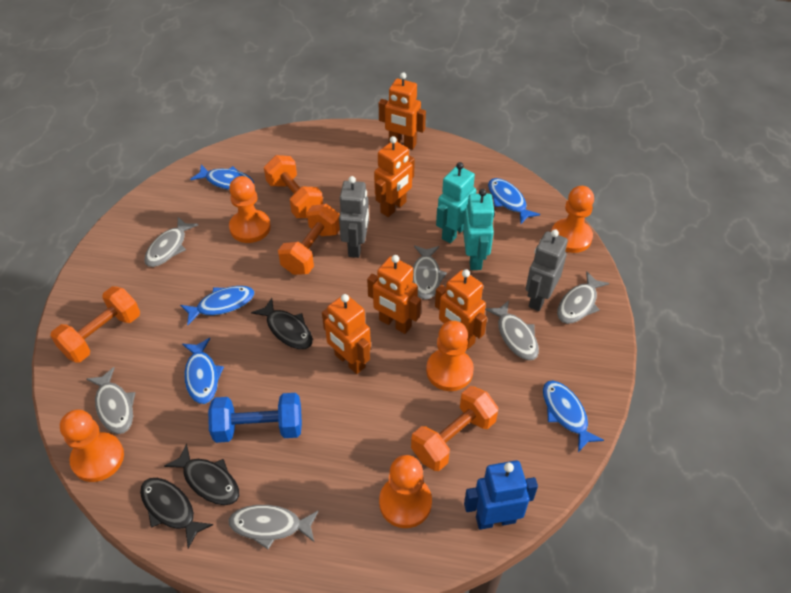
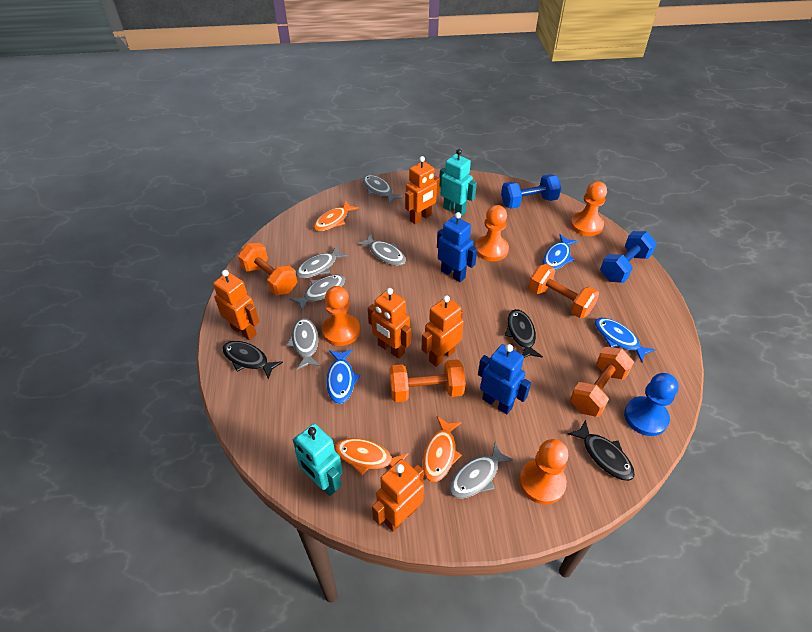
blue dumbbell: [208,393,302,443] = 1 -> [501,174,561,209] [600,231,657,283] = 2
blue fish: [180,286,254,325] [182,338,224,404] [190,164,254,190] [488,178,540,224] [543,381,604,452] = 5 -> [326,349,360,404] [543,234,578,270] [595,318,656,362] = 3
blue pawn: none = 0 -> [624,373,679,436] = 1
blue robot: [464,460,538,530] = 1 -> [437,212,477,282] [478,344,531,414] = 2
grey robot: [339,176,369,258] [526,229,568,311] = 2 -> none = 0
orange fish: none = 0 -> [314,200,359,231] [335,438,409,475] [422,416,462,482] = 3
orange pawn: [60,409,124,482] [229,176,271,243] [379,455,432,528] [426,321,474,391] [551,186,594,253] = 5 -> [322,286,360,346] [475,205,509,261] [519,439,568,504] [570,181,607,236] = 4

